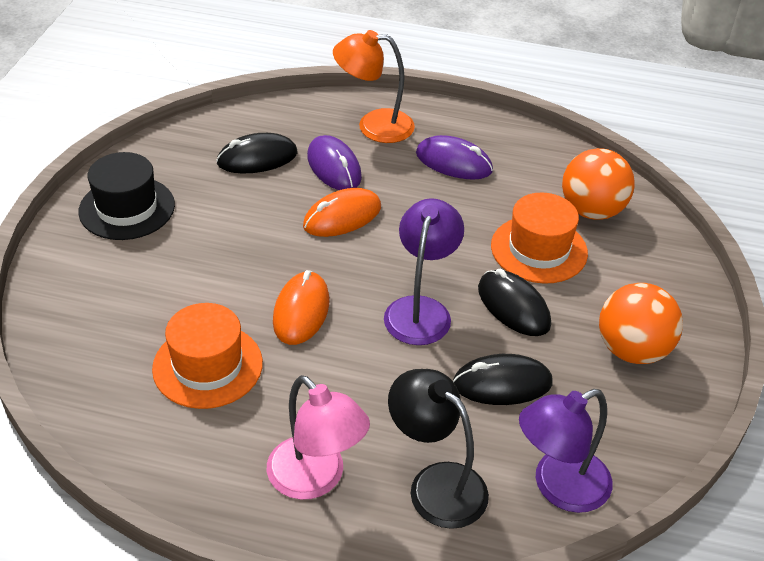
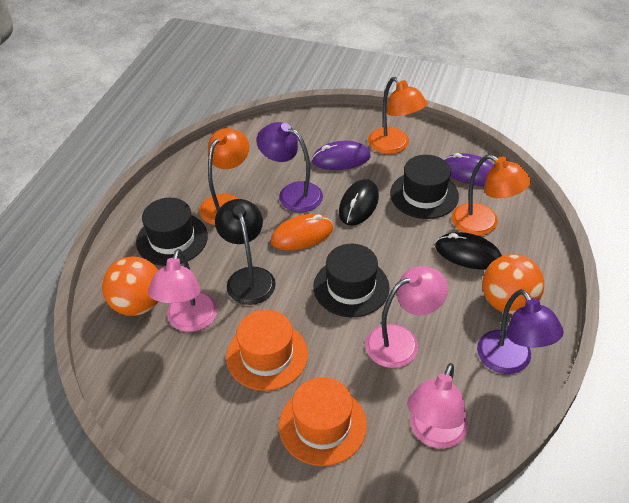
black hat: [78,152,175,240] = 1 -> [136,198,208,266] [313,244,390,317] [390,155,459,219] = 3
black mouse: [216,133,297,174] [453,354,553,405] [478,269,551,336] = 3 -> [339,179,379,226] [435,232,502,269] = 2
orange lamp: [333,30,415,143] = 1 -> [199,128,249,225] [368,77,427,154] [452,154,531,236] = 3
orange mouse: [273,270,329,345] [303,188,381,237] = 2 -> [271,214,333,250] = 1
pink lamp: [267,375,370,500] = 1 -> [148,249,218,332] [365,266,448,368] [407,363,468,448] = 3

